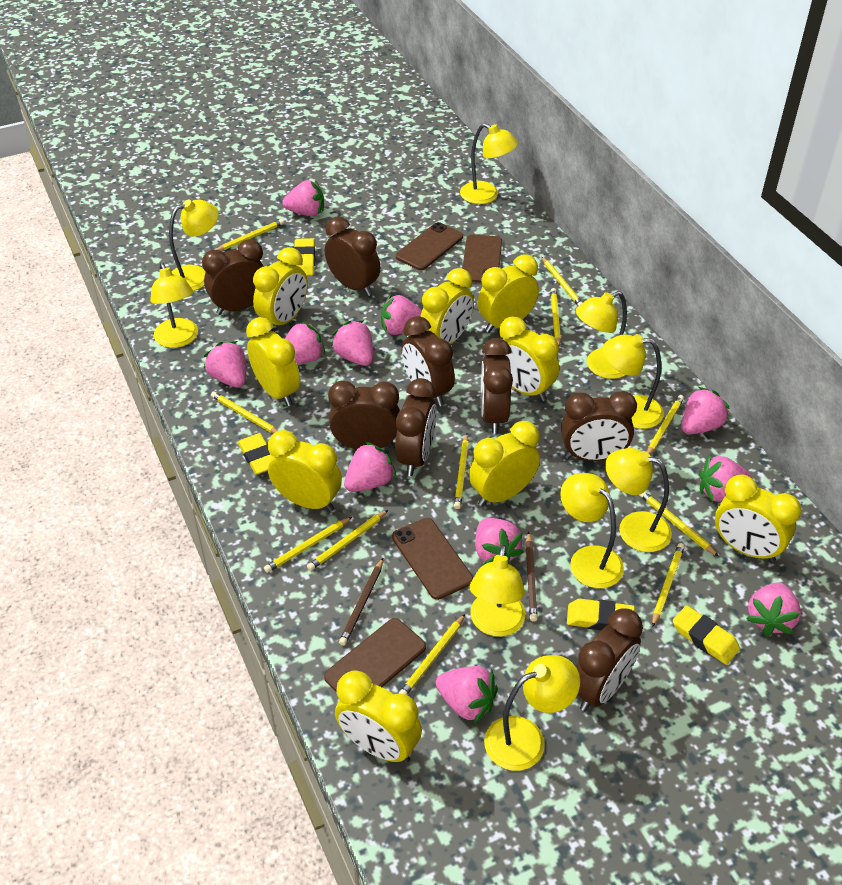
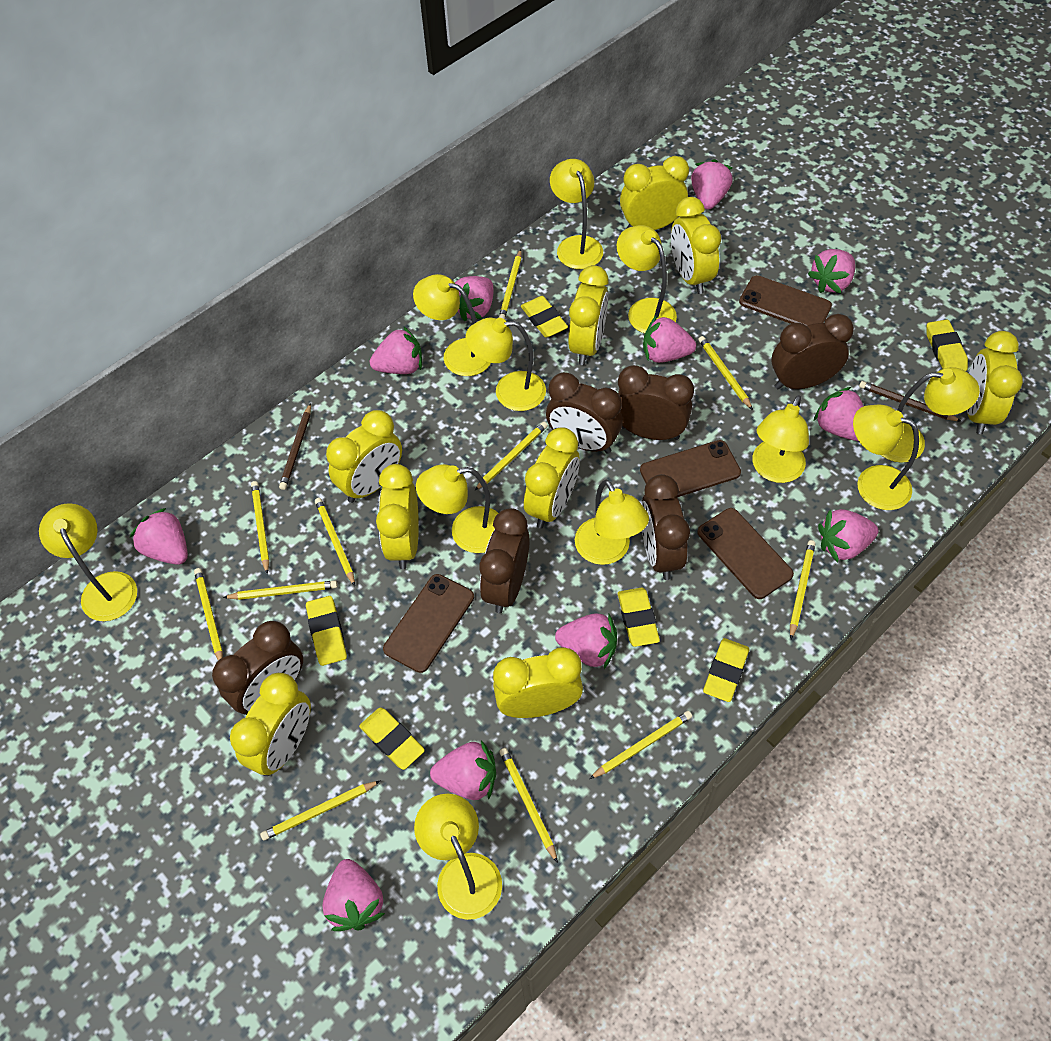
brown clock: [202,239,264,315] [325,217,380,296] [328,381,400,449] [395,378,437,476] [402,316,455,406] [481,338,513,434] [561,391,637,461] [576,608,643,711] = 8 -> [212,621,303,715] [479,508,530,613] [546,372,623,454] [618,365,694,440] [641,474,690,580] [772,314,854,390] = 6
yellow eraser: [238,433,273,475] [294,238,315,276] [567,599,635,630] [673,605,740,665] = 4 -> [306,596,347,666] [359,707,425,770] [521,296,568,338] [618,588,660,647] [703,638,749,702] [927,320,968,371] = 6
yellow lamp: [150,262,198,348] [169,200,219,291] [460,123,519,204] [470,545,525,637] [484,655,580,771] [560,473,624,588] [576,291,627,379] [603,334,664,429] [605,448,672,552] = 9 -> [39,503,137,621] [413,274,491,376] [414,794,502,920] [416,464,498,553] [466,318,546,411] [550,159,603,269] [575,480,649,565] [617,225,677,333] [752,395,809,483] [853,405,919,510] [881,367,980,463] = 11

